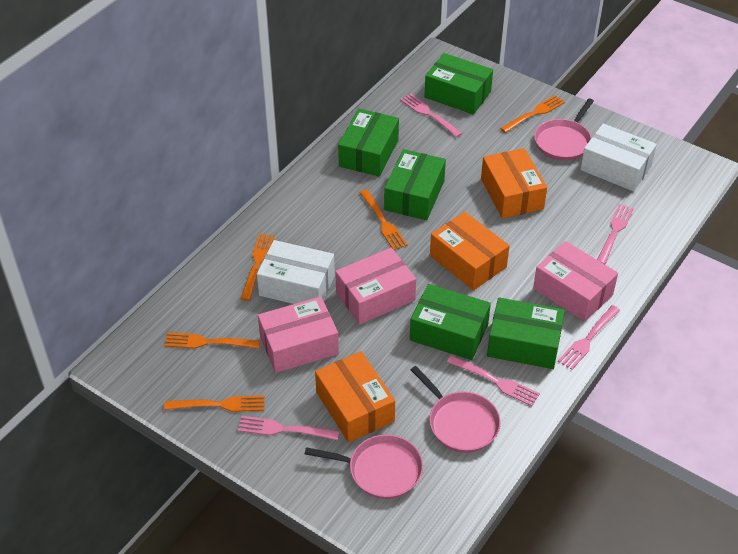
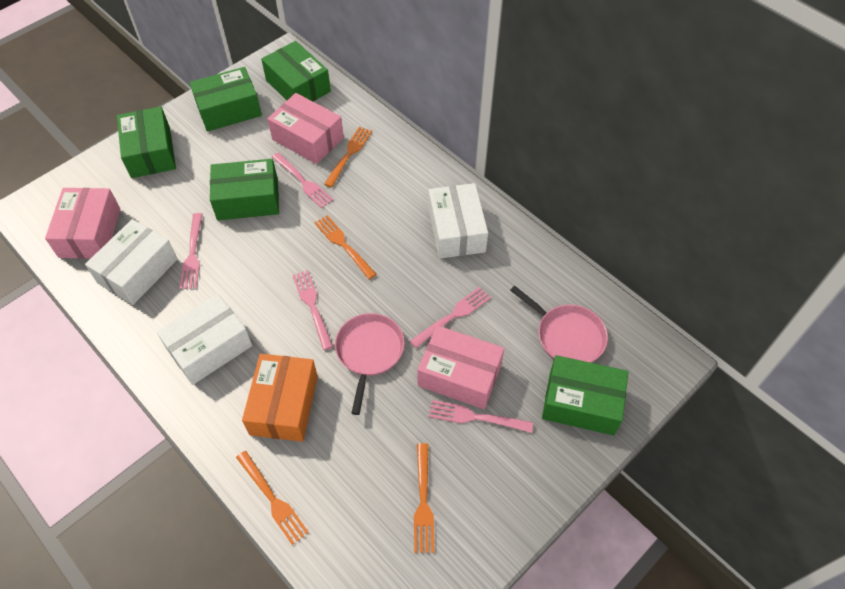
orange box: [315,351,395,442] [430,212,510,290] [481,148,547,219] = 3 -> [242,354,318,442] = 1
orange fork: [164,333,260,349] [164,395,264,412] [241,234,274,301] [359,189,408,250] [500,95,565,133] = 5 -> [236,451,309,545] [314,215,376,279] [324,127,372,188] [414,443,434,553] = 4
pink pan: [305,434,423,499] [411,366,501,453] [534,98,594,161] = 3 -> [335,313,405,415] [510,285,608,363] = 2
white box: [257,240,335,304] [580,123,657,191] = 2 -> [85,219,178,305] [157,294,252,385] [428,183,488,259] = 3

